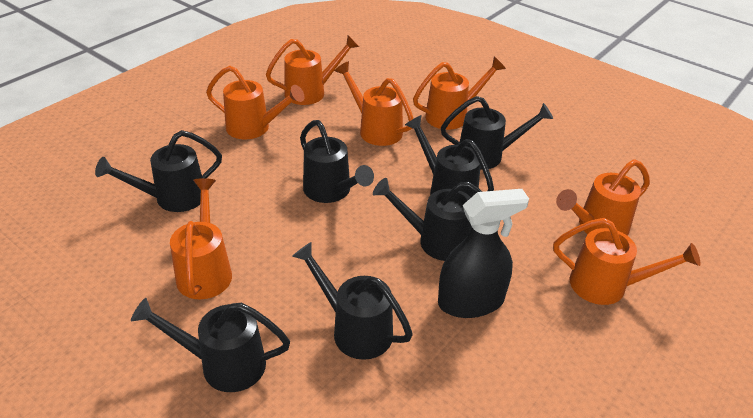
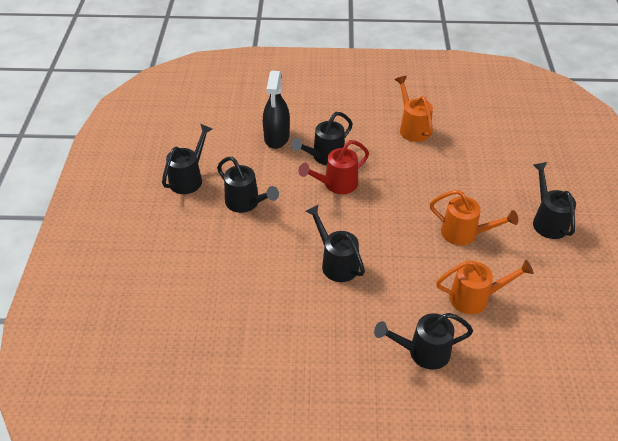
black watering can: [95,130,222,212] [131,298,290,392] [292,242,413,360] [300,120,374,203] [373,178,482,261] [405,115,494,197] [441,96,553,169] = 7 -> [162,124,212,194] [217,157,279,213] [291,112,353,165] [306,204,365,282] [374,313,473,370] [533,162,576,239] = 6
orange watering can: [170,178,232,299] [206,66,305,139] [266,35,359,105] [334,61,413,146] [413,57,506,130] [553,218,701,305] [556,159,650,236] = 7 -> [395,76,433,142] [430,190,518,246] [436,260,534,314] = 3
red watering can: none = 0 -> [299,140,369,194] = 1

